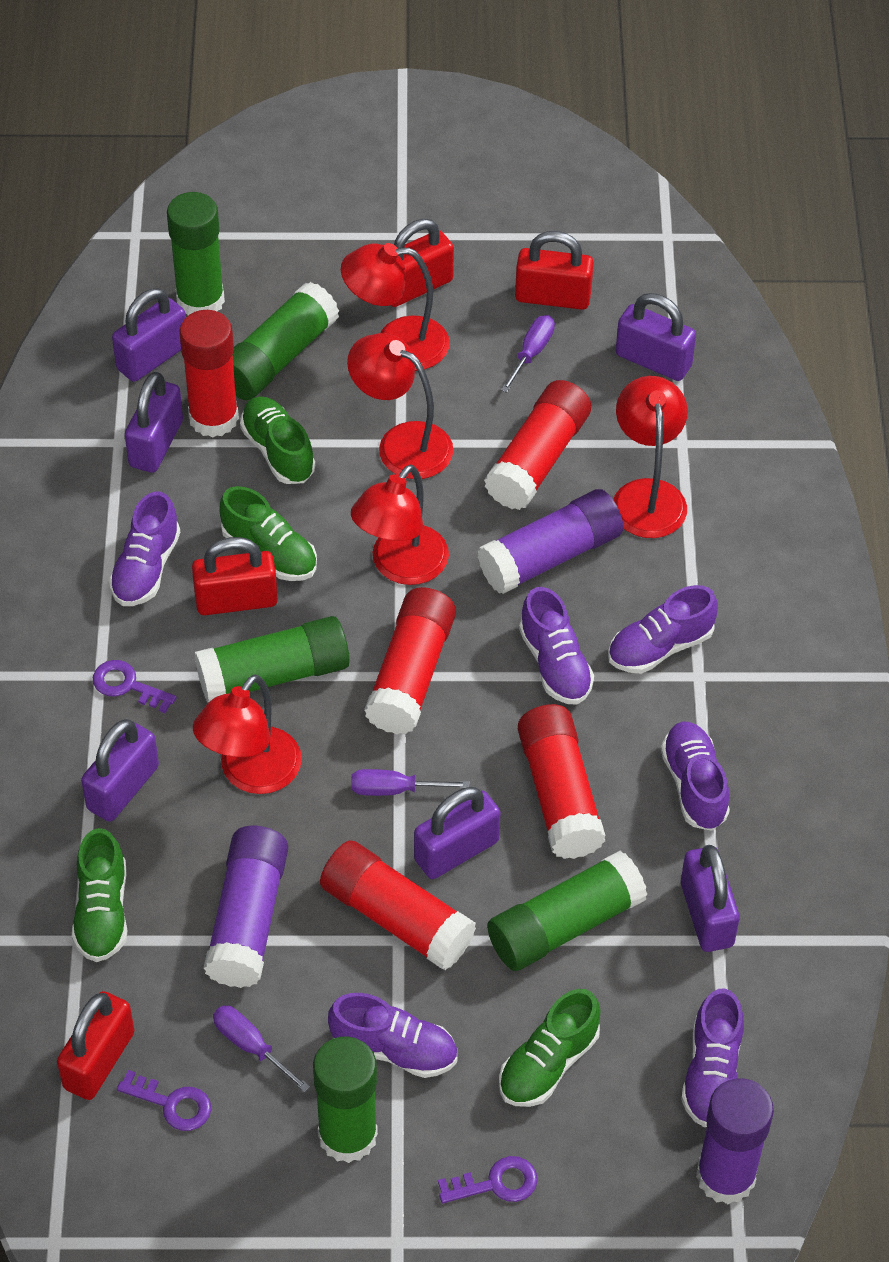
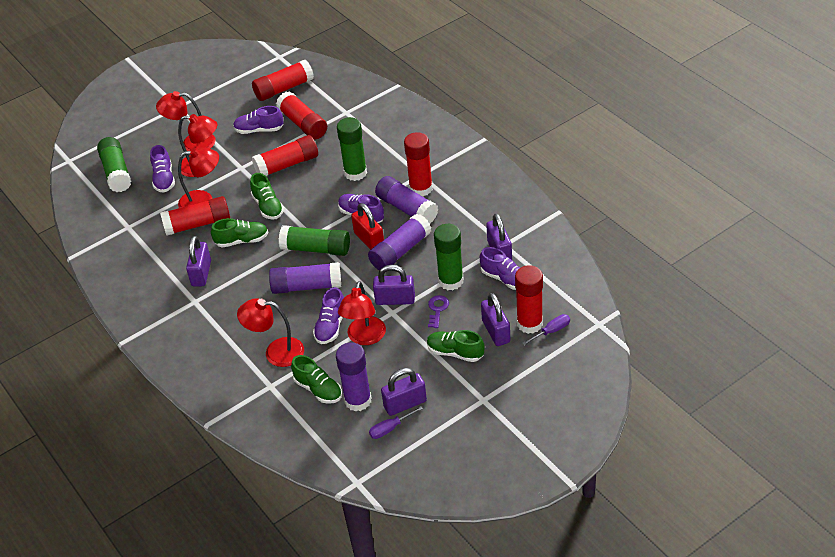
green glue stick: [167,192,225,315] [195,616,350,703] [233,282,339,400] [313,1036,378,1163] [487,851,647,971] = 5 -> [97,137,131,192] [279,225,350,256] [337,117,367,181] [434,224,464,290] = 4
purple glue stick: [204,826,288,988] [478,489,623,594] [696,1078,774,1204] = 3 -> [269,262,341,294] [336,342,371,411] [368,214,431,271] [375,176,438,223] = 4
purple key: [93,660,177,713] [117,1070,211,1131] [438,1156,538,1203] = 3 -> [428,295,449,328] = 1
purple padlock: [81,719,159,822] [112,288,186,382] [125,372,183,473] [414,787,501,879] [616,293,696,381] [681,845,740,952] = 6 -> [186,236,211,286] [373,265,415,305] [381,368,427,416] [481,293,510,346] [486,214,512,260] = 5
purple screwdriver: [213,1006,310,1092] [351,769,469,796] [501,315,555,393] = 3 -> [369,406,423,439] [522,314,570,345] = 2
purple shoe: [109,491,180,606] [328,993,457,1078] [519,587,594,705] [608,585,718,674] [661,722,730,831] [681,988,744,1127] = 6 -> [150,145,175,193] [233,106,284,134] [313,287,344,344] [338,194,384,223] [480,247,520,290] = 5
red glue stick: [179,310,239,438] [320,840,476,970] [364,587,456,734] [484,380,591,510] [518,704,606,859] = 5 -> [160,196,230,236] [252,60,314,101] [252,135,318,176] [276,91,327,139] [404,132,433,197] [515,265,543,334] = 6
red padlock: [57,991,134,1100] [192,537,278,615] [391,219,454,307] [515,231,594,310] = 4 -> [351,203,384,250] = 1

